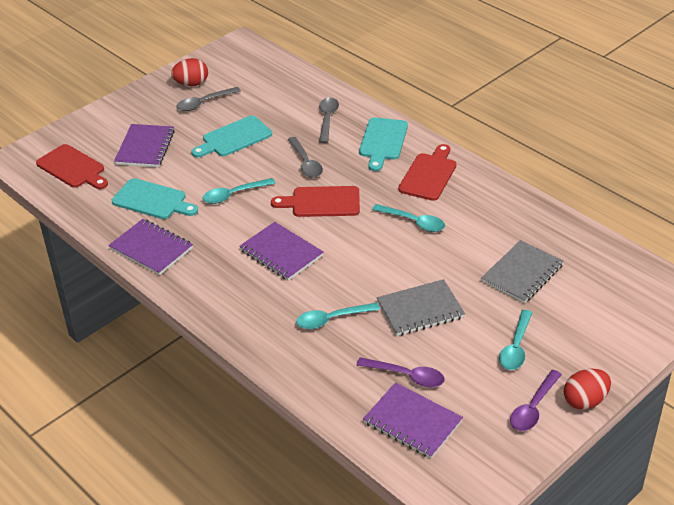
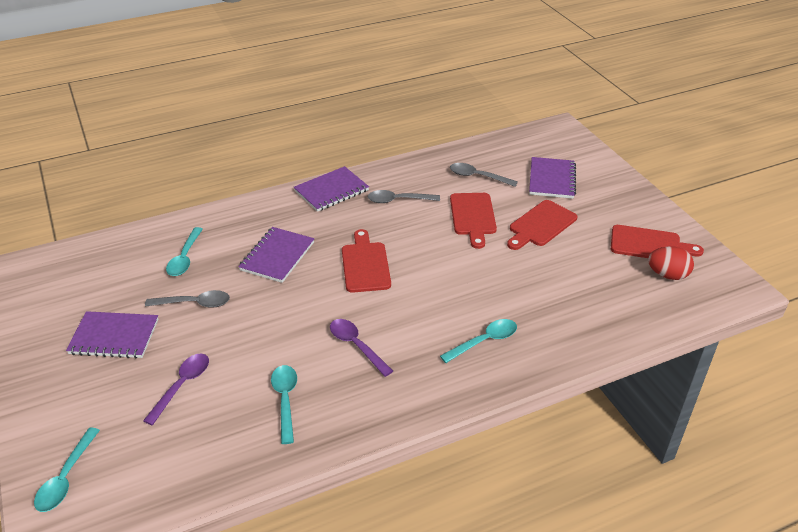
grey notebook: [377,279,465,336] [481,240,564,303] = 2 -> none = 0
red cutting board: [36,144,108,189] [271,186,360,217] [398,144,456,201] = 3 -> [342,229,391,293] [450,193,497,249] [507,200,577,250] [611,225,704,258] = 4
red egg: [171,58,208,86] [564,369,611,410] = 2 -> [648,246,694,280] = 1
turquoise cutting board: [112,178,198,219] [191,116,272,157] [359,117,408,171] = 3 -> none = 0

